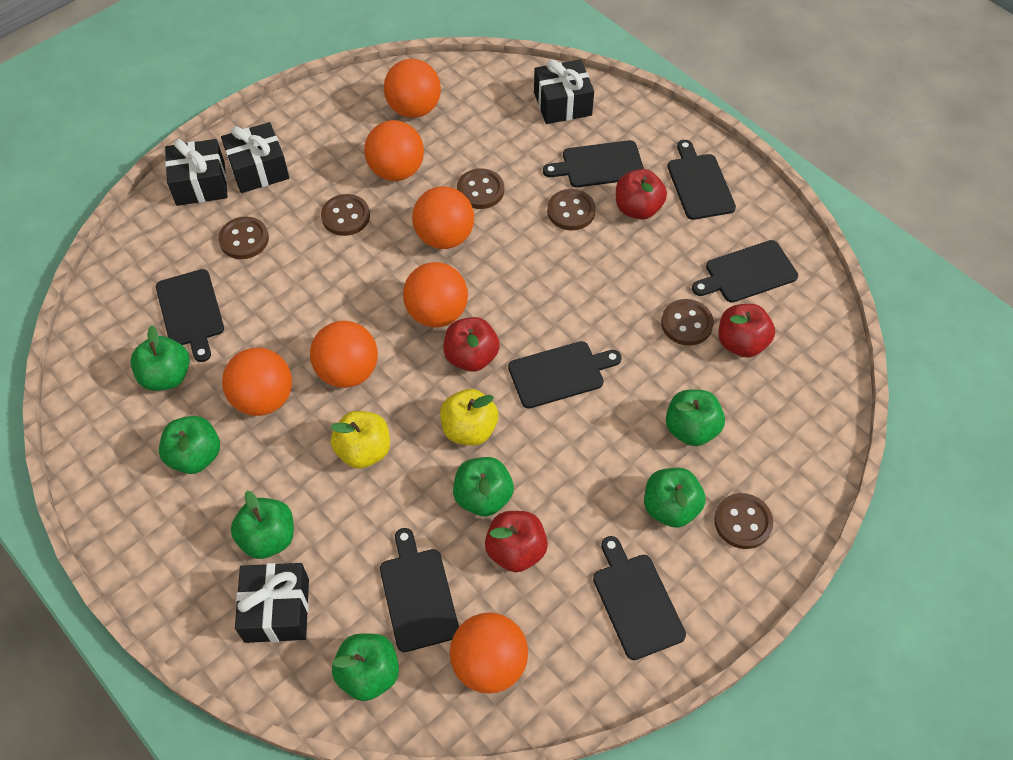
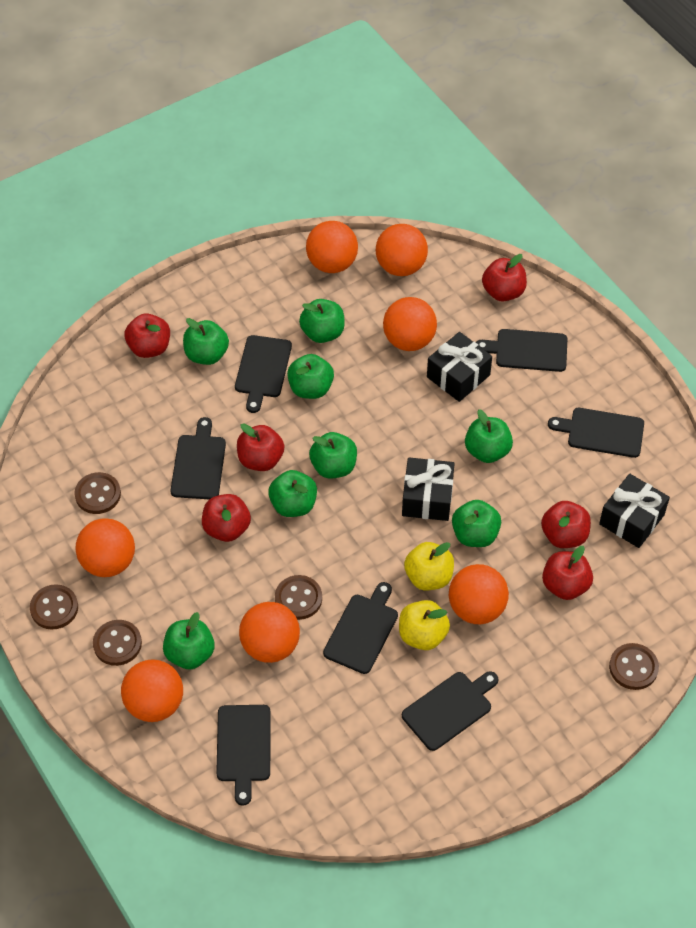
black gift: [165,139,228,206] [221,122,289,193] [235,563,309,643] [534,59,594,124] = 4 -> [402,458,455,521] [427,332,492,402] [599,474,670,548] = 3
brown button: [218,216,269,259] [321,194,370,236] [457,168,504,209] [547,189,596,230] [661,299,714,346] [714,493,773,549] = 6 -> [30,584,78,629] [74,472,121,514] [93,620,142,666] [275,575,322,620] [609,643,659,690] = 5
green apple: [130,325,190,391] [159,416,220,474] [231,491,294,559] [332,633,399,701] [453,457,514,516] [644,468,706,528] [666,390,725,446] = 7 -> [163,612,215,669] [183,318,229,365] [268,470,317,517] [287,354,334,399] [299,299,345,343] [309,432,357,479] [452,500,501,547] [465,409,513,463] = 8
red apple: [443,317,500,372] [485,511,548,572] [616,169,667,220] [718,304,775,358] = 4 -> [124,313,170,358] [202,494,251,542] [237,424,284,471] [482,254,527,301] [541,501,591,548] [542,546,593,600] = 6

